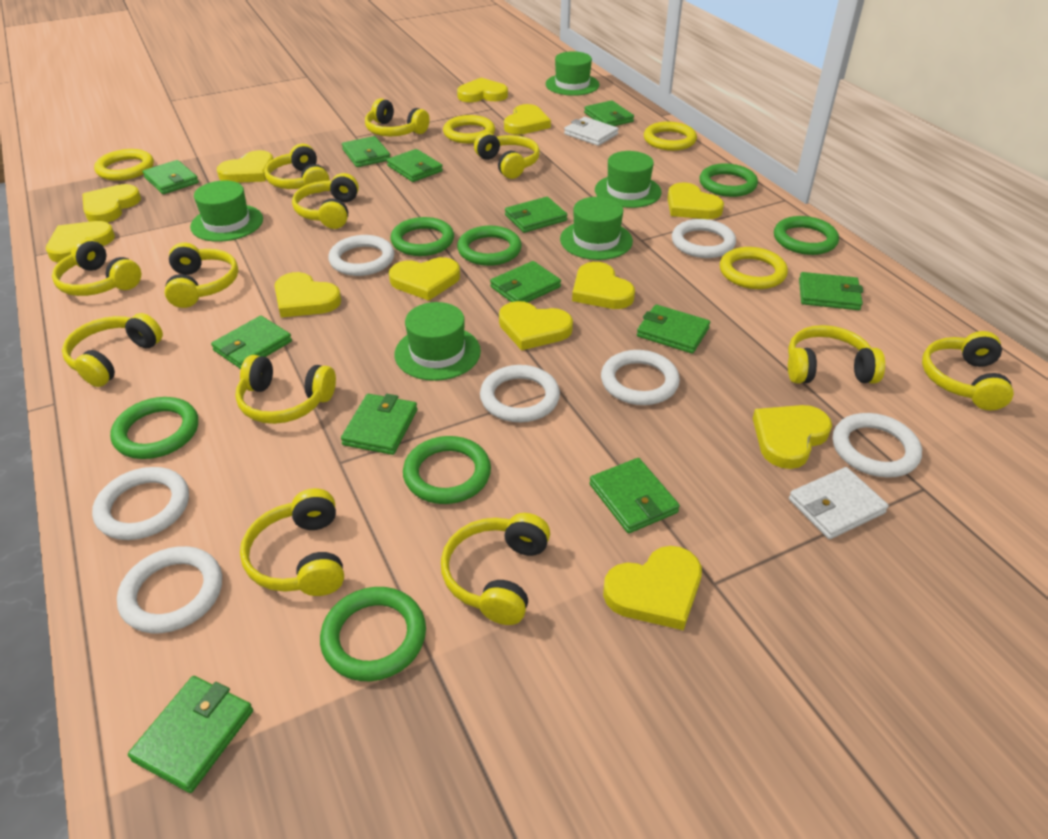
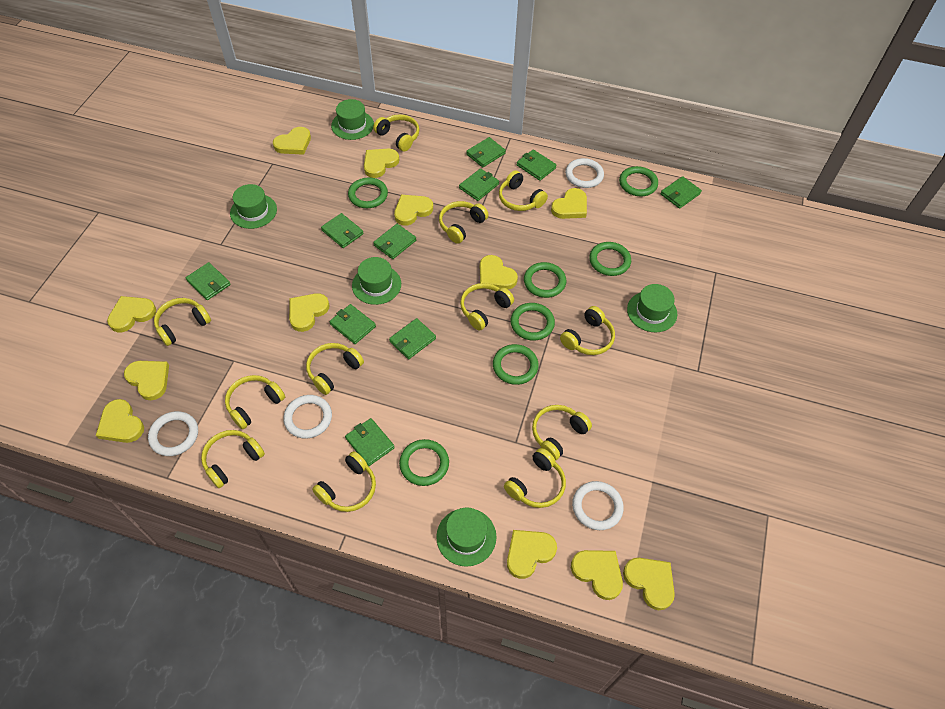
green wallet: [128,676,253,793] [143,160,199,194] [211,316,292,369] [341,394,417,455] [342,136,390,167] [387,149,443,182] [490,261,561,303] [505,197,567,233] [584,100,634,126] [589,458,680,534] [637,304,710,354] [799,272,863,310] = 12 -> [186,262,231,300] [321,213,364,248] [329,304,376,344] [345,418,395,466] [373,224,416,259] [389,318,436,359] [459,168,499,201] [466,137,506,167] [517,149,557,181] [661,176,702,209] = 10
white ring: [92,467,189,540] [117,546,222,633] [328,235,394,276] [480,365,560,422] [601,350,680,405] [672,219,736,258] [833,413,922,478] = 7 -> [148,411,198,456] [283,395,332,439] [565,158,604,188] [572,481,624,530] = 4
white wallet: [564,117,619,146] [789,467,889,539] = 2 -> none = 0
yellow ring: [94,149,154,181] [443,115,495,143] [644,122,697,151] [720,247,788,289] = 4 -> none = 0

